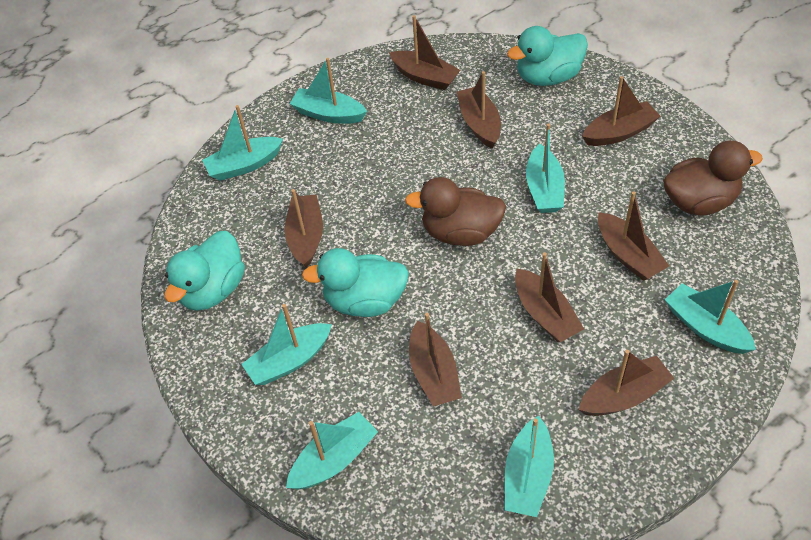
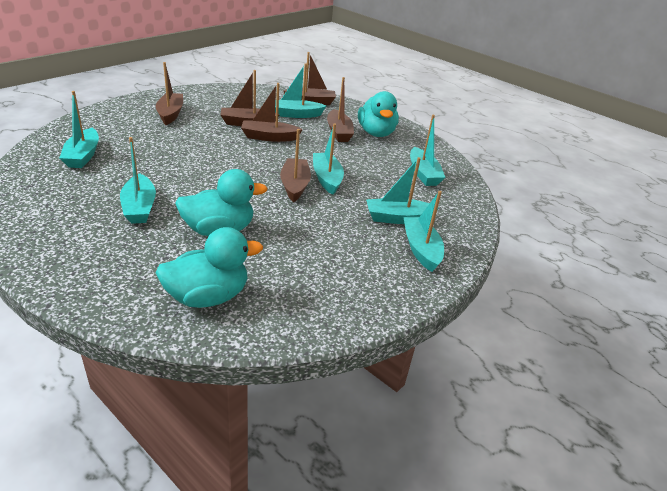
brown boat: [284,189,323,268] [389,15,460,90] [409,313,462,406] [457,71,501,149] [515,252,584,343] [579,350,674,416] [582,76,660,146] [598,191,669,281] = 8 -> [156,62,183,125] [220,70,280,126] [241,83,303,142] [280,129,311,202] [283,52,336,105] [327,77,354,142] = 6
brown duck: [405,177,506,246] [663,140,763,216] = 2 -> none = 0

